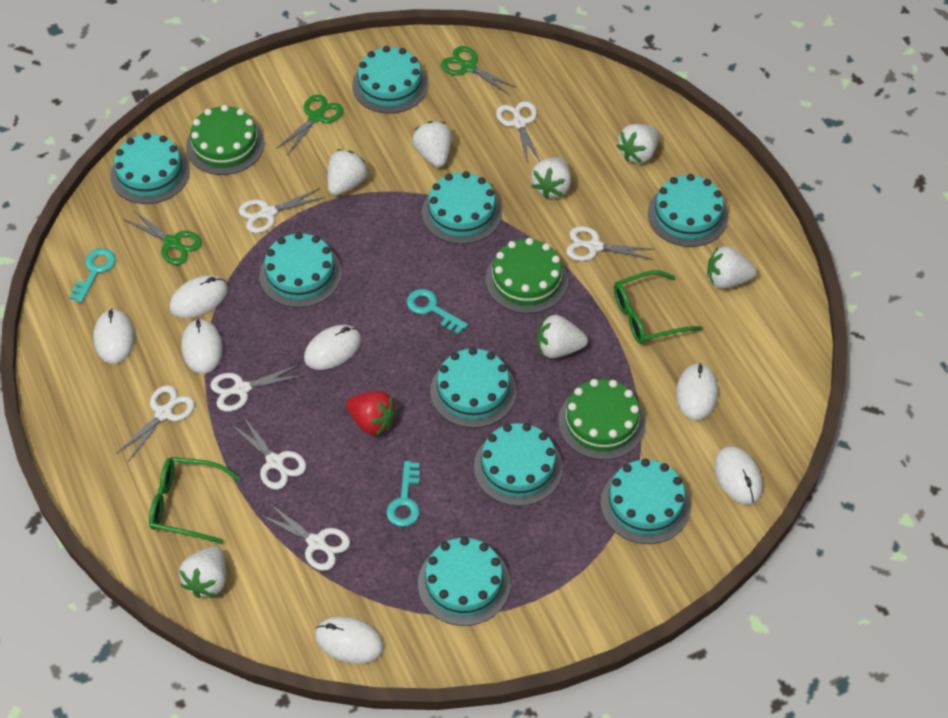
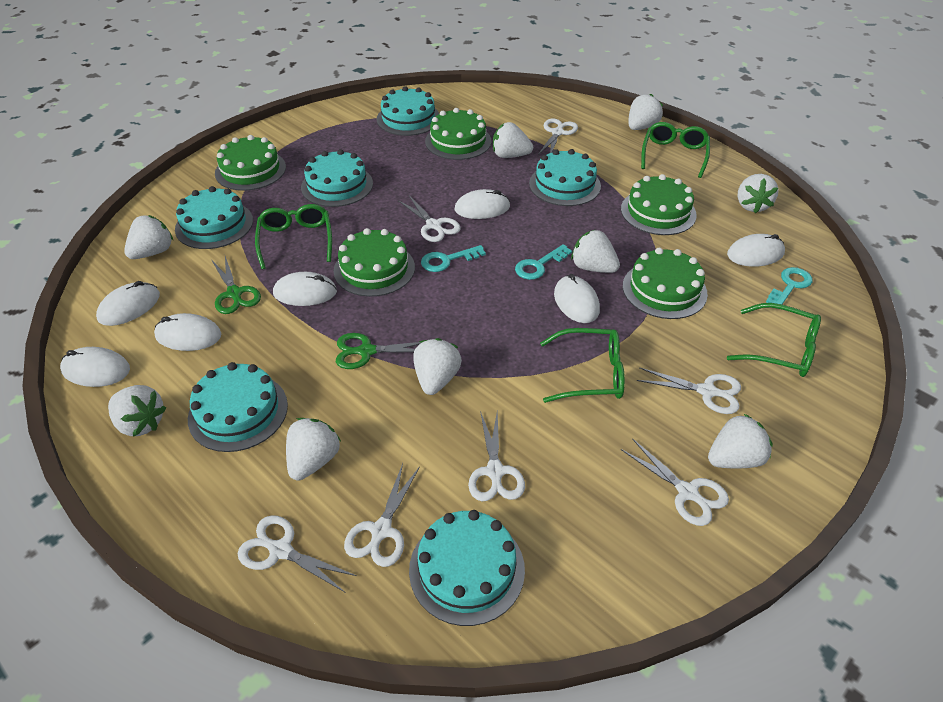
green cake: [186,105,264,175] [486,238,568,314] [558,379,646,460] = 3 -> [215,135,286,191] [334,228,415,297] [425,108,491,160] [621,174,697,235] [623,248,708,319] = 5
green glasses: [149,457,241,544] [614,270,703,344] = 2 -> [255,204,332,270] [540,328,625,403] [641,122,710,178] [727,303,821,377] = 4
green scissors: [123,210,202,265] [276,95,343,154] [441,46,517,95] = 3 -> [212,256,261,314] [336,333,421,369] = 2
red strawberry: [346,391,397,436] = 1 -> none = 0
turquoise cake: [110,133,190,204] [259,232,342,308] [352,46,428,114] [418,537,510,626] [422,171,502,244] [430,347,517,428] [474,423,563,506] [601,458,691,544] [648,174,728,247] = 9 -> [175,186,253,249] [188,362,288,452] [301,149,373,207] [377,86,439,136] [409,510,525,626] [529,149,601,206] = 6
white strawberry: [179,546,226,598] [328,149,368,196] [412,121,452,167] [531,157,571,199] [537,315,588,358] [617,124,659,163] [707,246,757,289] = 7 -> [108,385,166,437] [124,215,173,259] [286,418,341,481] [413,338,462,395] [493,122,533,158] [571,230,620,273] [628,94,663,130] [708,413,773,469] [738,174,779,213] = 9

